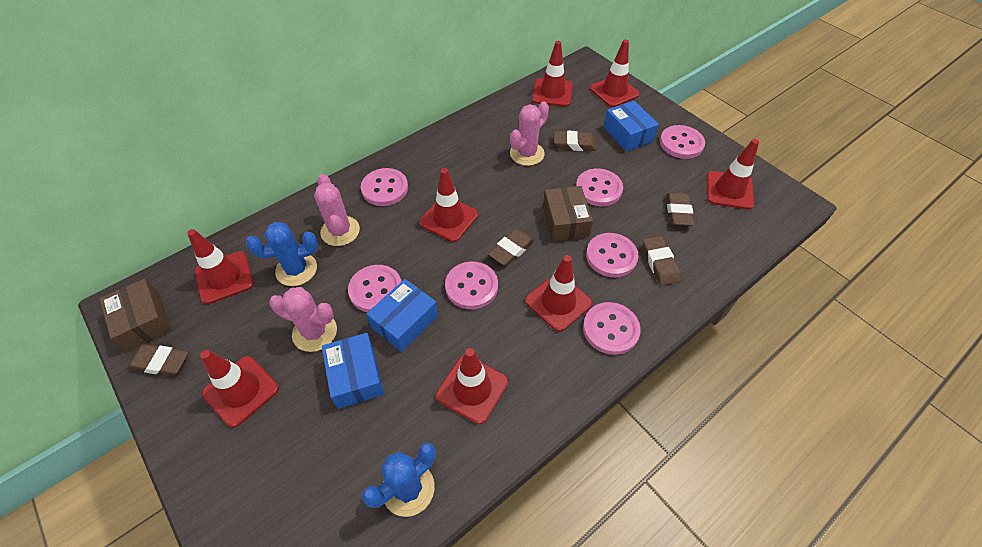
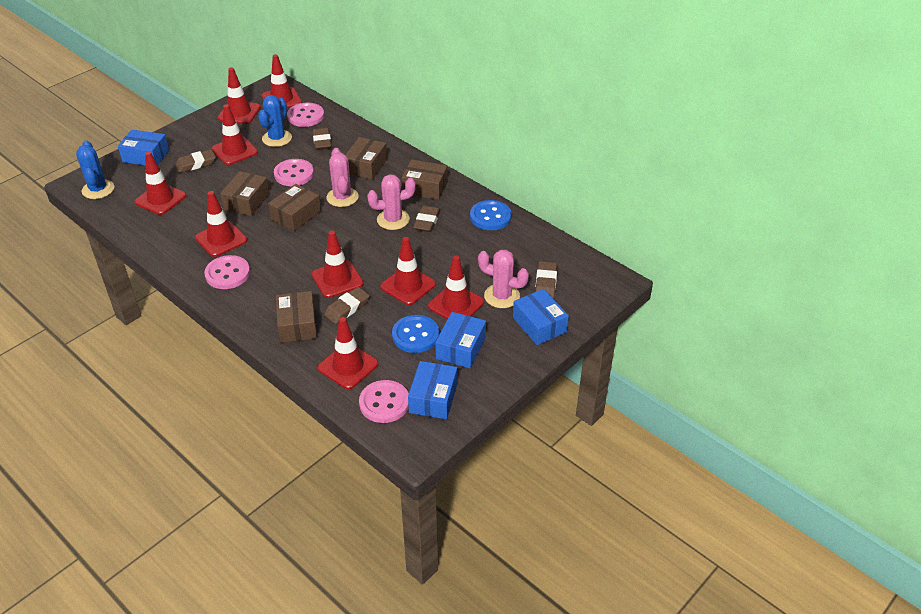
blue box: [322,333,384,409] [366,279,438,352] [603,100,659,152] = 3 -> [118,130,169,166] [408,361,457,419] [435,312,486,368] [513,289,569,345] = 4
blue button: none = 0 -> [392,315,439,353] [470,200,511,230] = 2
brown box: [99,279,172,352] [543,186,593,241] = 2 -> [220,171,270,216] [268,184,321,231] [276,291,317,343] [345,137,387,180] [402,159,448,200] = 5
pink button: [348,265,402,312] [361,168,408,206] [445,262,498,309] [576,169,623,206] [583,302,641,355] [586,233,639,277] [660,125,705,159] = 7 -> [204,255,250,289] [274,159,314,186] [287,103,324,127] [359,380,409,423] = 4
red traffic cone: [187,229,254,304] [200,350,279,428] [419,168,478,242] [436,348,508,424] [525,255,593,332] [532,41,573,107] [590,39,640,107] [707,139,759,210] = 8 -> [135,152,186,215] [195,191,247,257] [212,104,258,165] [218,67,261,124] [262,54,302,108] [312,231,364,298] [318,317,378,389] [380,237,436,305] [428,255,484,320] = 9

